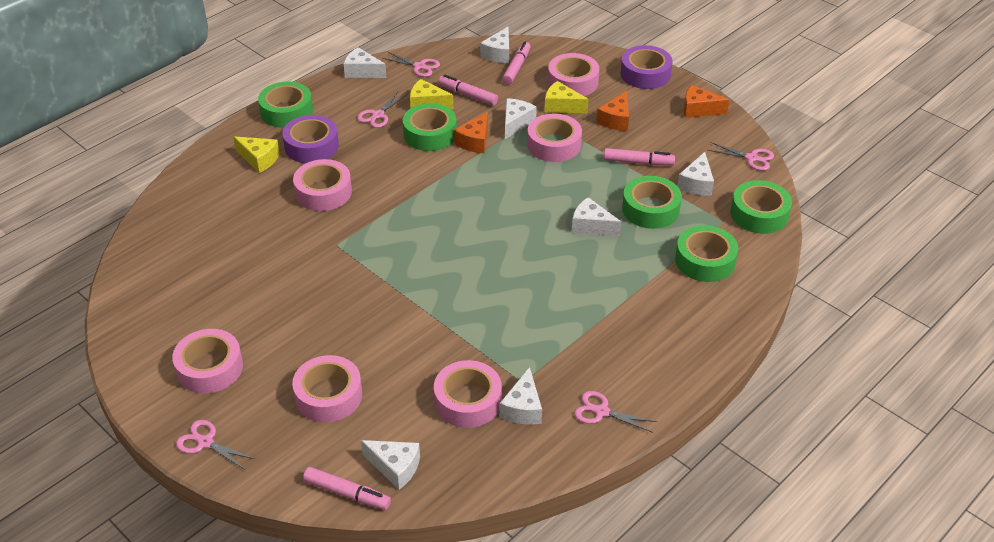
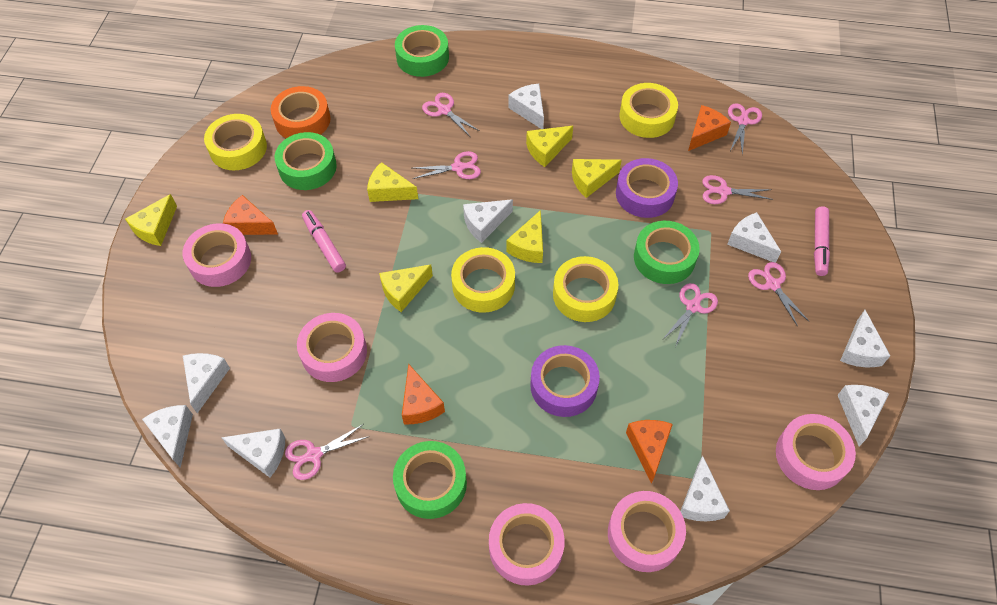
green tape: [258,81,313,128] [403,103,457,151] [622,176,682,229] [675,225,738,282] [730,180,792,234] = 5 -> [275,132,337,190] [393,441,467,519] [395,25,449,77] [634,221,700,284] = 4
orange cheese: [454,112,488,153] [597,91,629,131] [684,85,729,118] = 3 -> [223,195,278,235] [402,364,445,424] [626,420,673,484] [688,105,731,151] = 4
orange tape: none = 0 -> [271,86,330,138] = 1
pink marker: [303,467,391,510] [439,75,498,106] [502,42,531,84] [604,148,675,165] = 4 -> [302,210,346,273] [814,206,830,276] = 2
pink scissors: [176,420,255,470] [357,92,408,128] [382,52,440,77] [574,391,657,433] [708,142,774,171] = 5 -> [285,424,370,480] [413,151,481,179] [422,93,479,136] [662,283,718,347] [702,175,773,204] [728,103,762,155] [748,262,810,327] = 7
pink tape: [172,329,243,394] [292,355,362,422] [293,159,352,211] [434,360,502,428] [527,114,582,162] [548,53,599,96] = 6 -> [183,223,251,287] [297,313,367,382] [489,503,565,586] [608,491,686,572] [776,414,856,490] = 5
white cheese: [344,47,386,78] [361,440,420,490] [480,27,509,63] [500,367,542,424] [505,98,537,139] [572,197,621,236] [677,152,714,196] = 7 -> [142,405,193,468] [183,353,230,413] [221,429,285,477] [463,199,513,243] [508,84,544,129] [681,456,730,521] [727,212,781,263] [838,385,889,446] [840,310,890,367] = 9
yellow cheese: [233,136,280,173] [410,79,454,109] [545,81,589,113] = 3 -> [125,194,177,246] [367,162,418,202] [379,264,433,312] [506,210,543,263] [526,126,573,167] [572,159,622,198] = 6
yellow tape: none = 0 -> [204,114,267,170] [451,247,515,313] [553,256,618,322] [619,83,678,138] = 4

